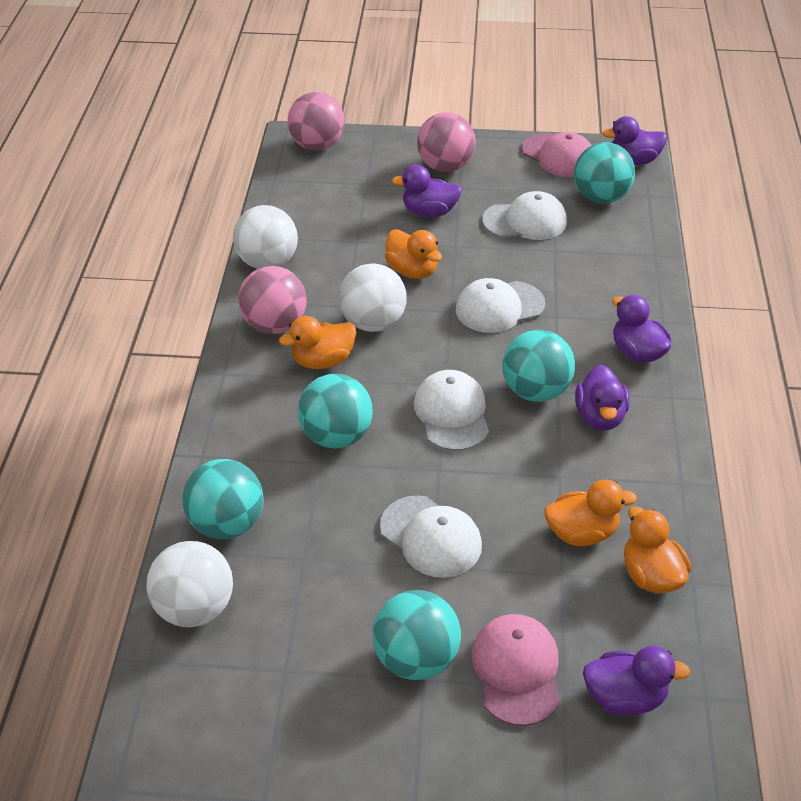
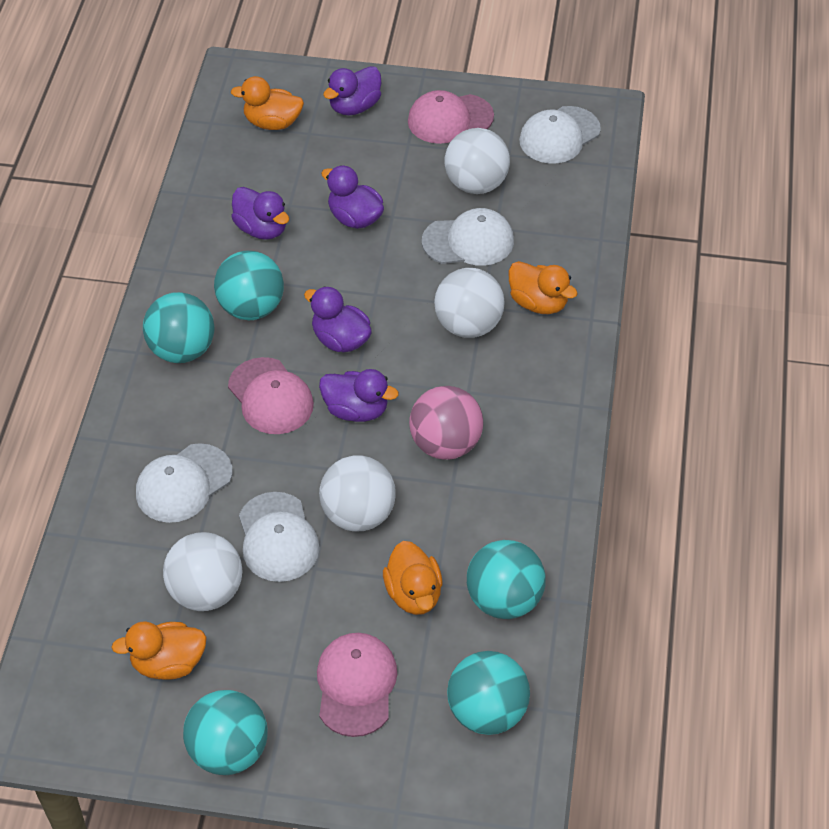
pink ball: [238,266,306,334] [287,92,345,151] [417,112,476,172] = 3 -> [409,386,483,460] = 1
pink cap: [472,614,560,726] [522,132,592,177] = 2 -> [228,357,314,434] [317,633,397,737] [408,90,494,144] = 3
white ball: [146,541,233,627] [233,205,298,269] [339,264,407,332] = 3 -> [163,532,243,611] [319,455,396,532] [434,268,504,338] [444,128,510,194] = 4

